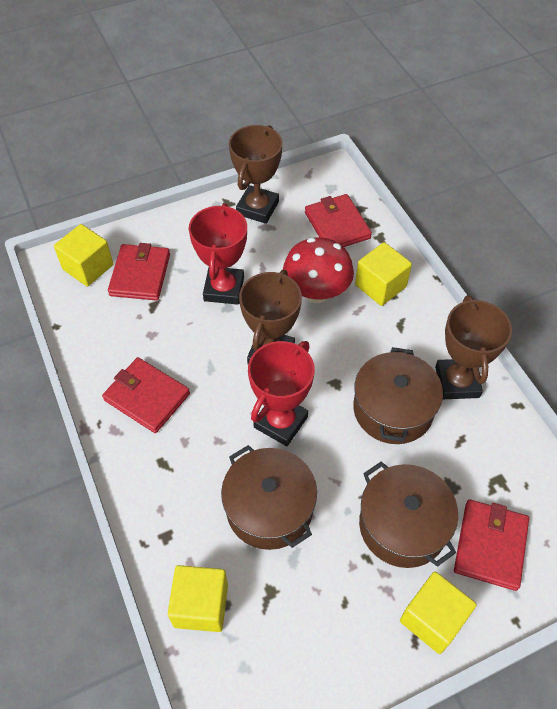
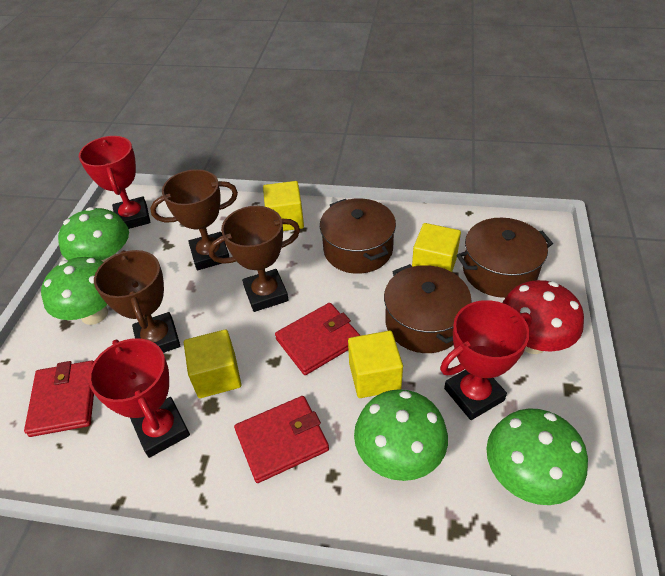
green mushroom: none = 0 -> [41,257,108,325] [58,207,129,262] [354,389,448,481] [486,408,588,505] = 4
red trophy: [189,203,247,305] [248,341,315,446] = 2 -> [79,136,150,229] [88,338,190,458] [440,300,532,420] = 3
red wallet: [102,357,190,433] [108,243,170,301] [305,194,372,247] [454,499,529,591] = 4 -> [24,360,94,437] [234,396,329,483] [275,303,360,375] = 3

